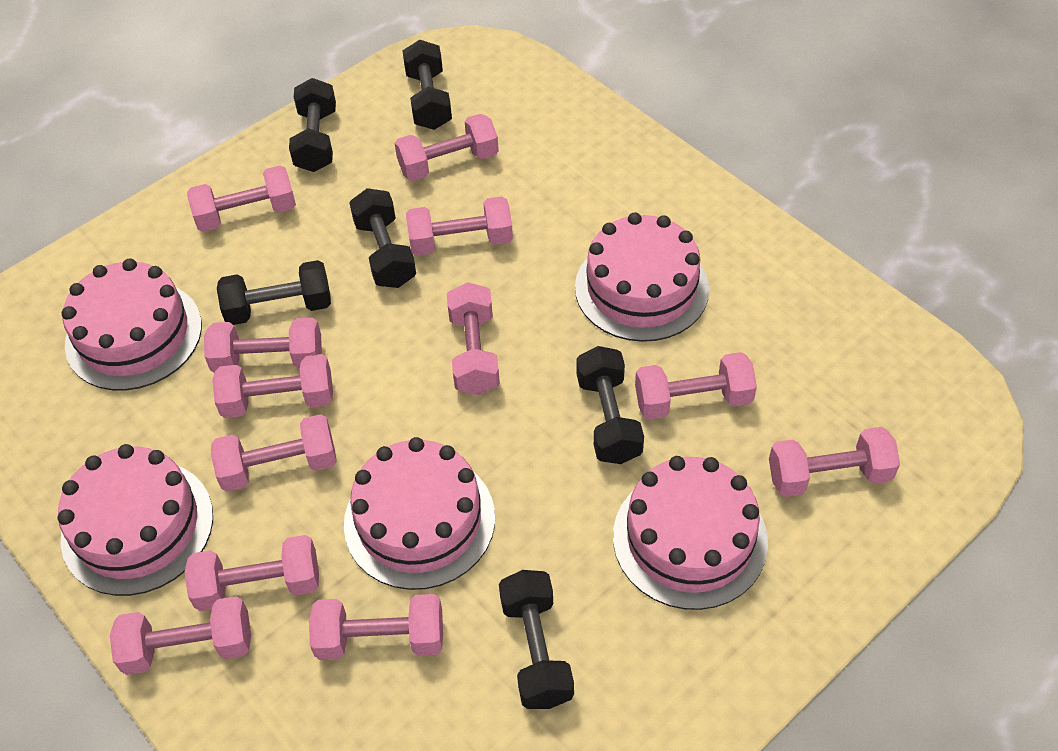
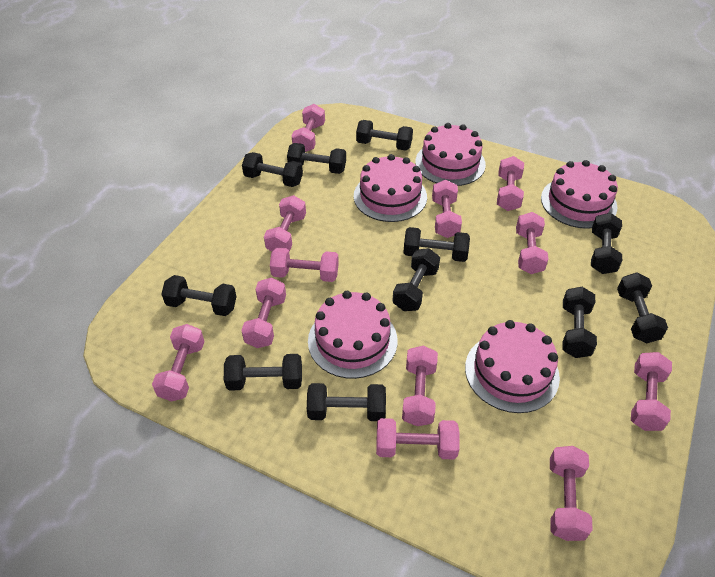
black dumbbell: [217,260,331,325] [289,78,336,172] [349,188,416,288] [402,40,452,130] [499,570,574,709] [577,346,644,464] = 6 -> [162,275,236,316] [224,354,302,391] [242,152,303,187] [287,143,346,174] [307,383,386,421] [356,120,413,151] [393,248,440,311] [403,227,470,262] [562,287,597,358] [591,213,622,274] [617,272,668,343] = 11

